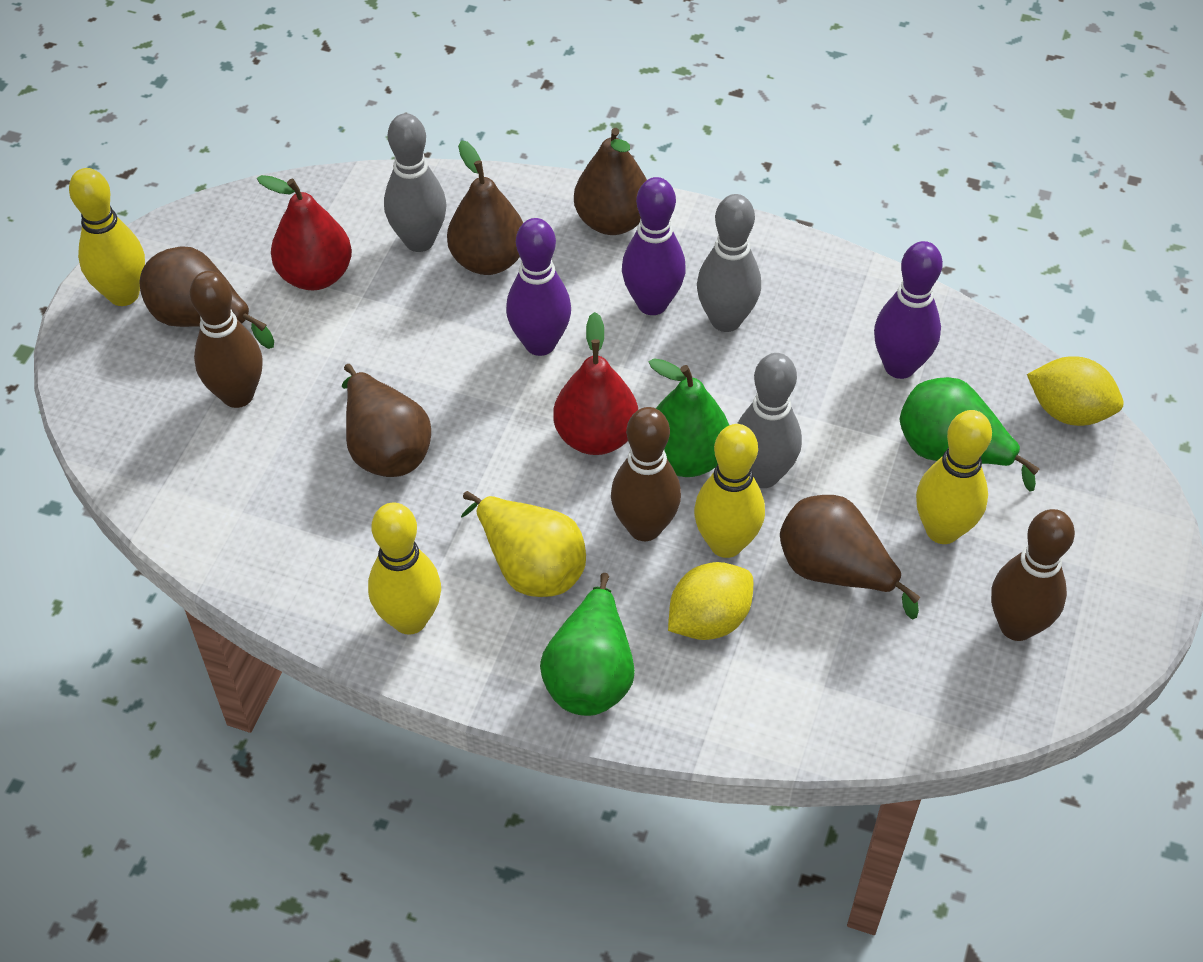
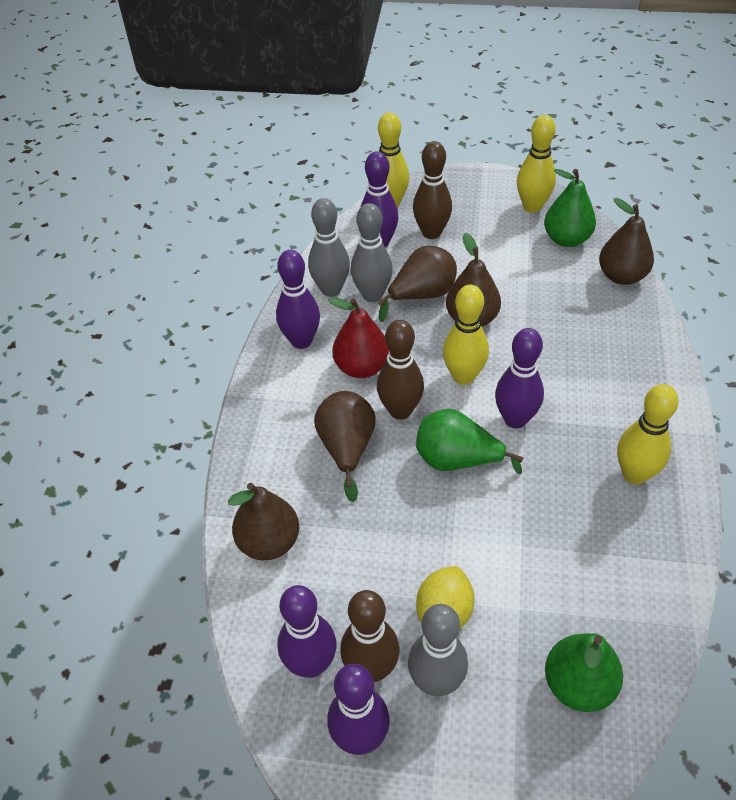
purple bowling pin: [506,218,571,356] [622,177,686,315] [874,241,943,379] = 3 -> [276,250,320,349] [277,585,336,678] [327,664,390,755] [360,151,399,248] [495,328,544,429] = 5
red pear: [257,175,352,290] [553,312,638,455] = 2 -> [328,297,389,378] = 1
yellow lemon: [668,562,753,640] [1027,356,1124,426] = 2 -> [416,566,474,629] = 1
yellow pear: [461,491,586,597] = 1 -> none = 0

